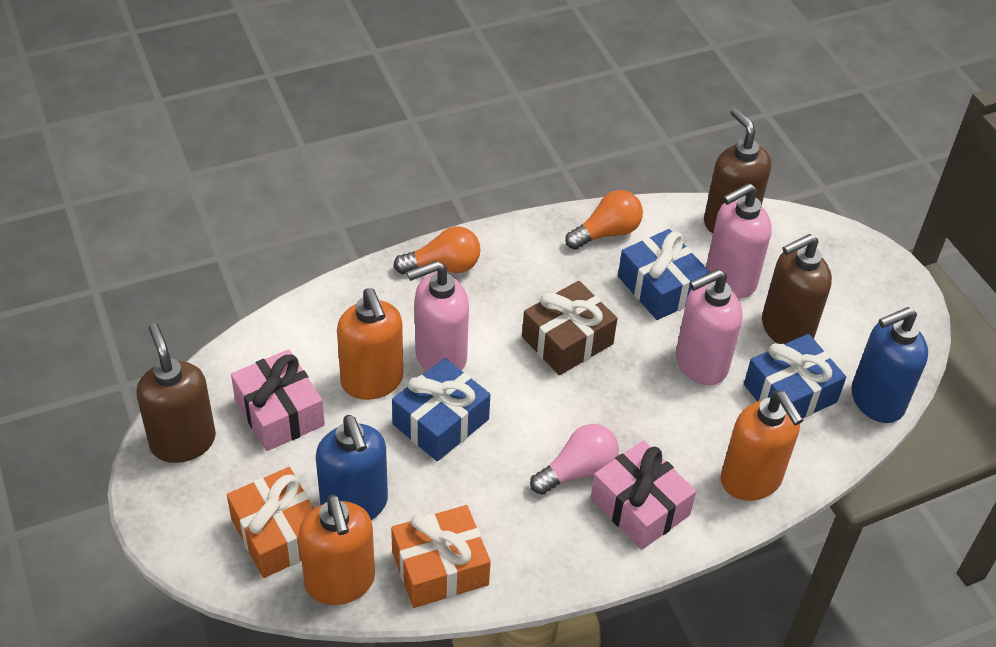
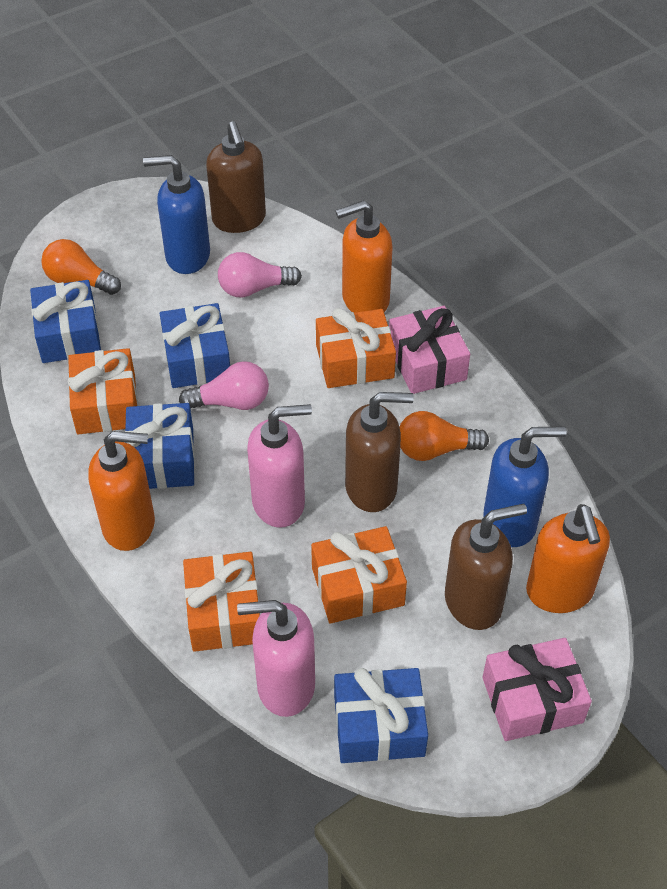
blue gift: [392,358,491,461] [618,229,710,320] [744,334,846,418] = 3 -> [30,280,101,363] [125,403,195,489] [160,303,230,388] [334,668,428,763] = 4
brown gift: [522,281,617,375] = 1 -> none = 0
orange gift: [227,467,314,578] [391,505,491,608] = 2 -> [68,348,138,434] [183,552,260,652] [311,526,407,624] [316,308,396,388] = 4
pink light bulb: [530,424,619,495] = 1 -> [179,361,269,410] [218,252,302,297] = 2
pink soap dispenser: [407,261,469,372] [676,269,743,385] [706,183,772,298] = 3 -> [237,600,315,717] [247,404,312,528] = 2

